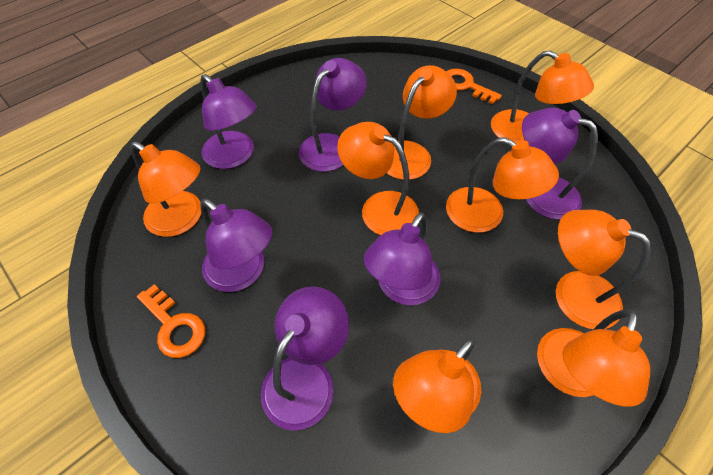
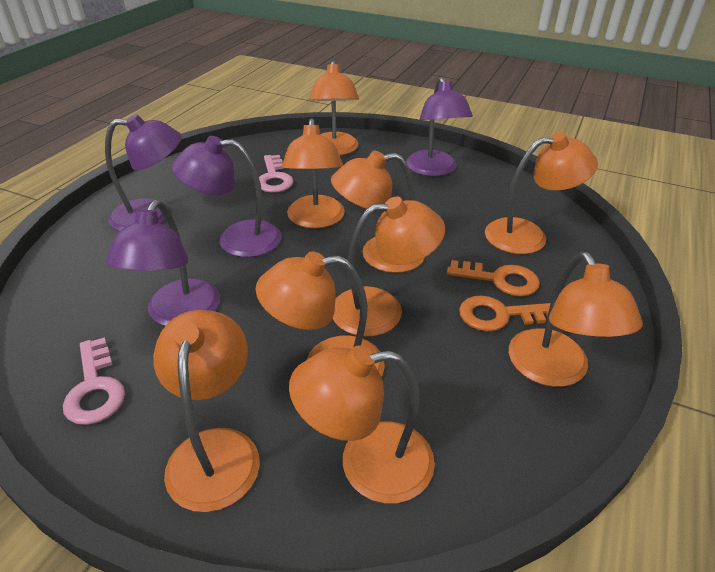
orange lamp: [131,142,201,237] [337,122,419,235] [387,65,457,180] [393,338,481,433] [446,137,559,233] [491,50,594,142] [537,309,650,407] [556,210,651,329] = 8 -> [153,310,260,512] [256,252,385,377] [282,118,345,228] [289,345,435,503] [309,60,359,156] [331,150,425,273] [333,196,445,337] [485,132,598,254] [509,252,643,387] = 9
pink key: none = 0 -> [63,337,125,425] [259,155,294,193] = 2
purple lamp: [200,198,273,292] [201,74,257,169] [261,286,349,431] [299,58,367,172] [363,212,441,305] [522,108,598,220] = 6 -> [105,114,182,231] [106,200,220,326] [172,136,282,257] [406,77,473,176] = 4

